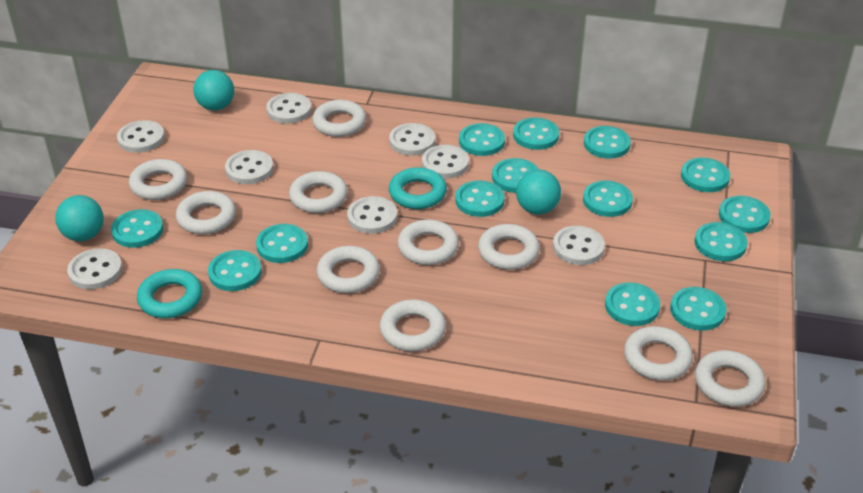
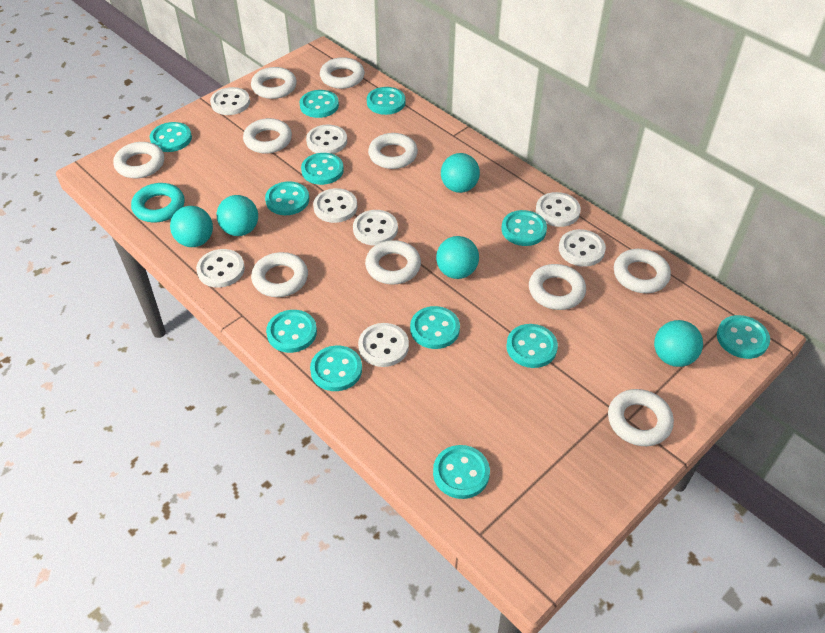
turquoise ball: [55,195,104,241] [193,70,234,110] [516,170,561,215] = 3 -> [170,206,213,247] [217,195,258,236] [436,236,479,279] [441,153,480,193] [654,320,703,367] = 5
turquoise button: [111,209,163,248] [208,250,262,291] [256,224,308,263] [455,180,505,217] [459,123,505,156] [492,158,539,193] [513,117,559,150] [583,180,633,217] [584,126,631,159] [605,282,660,326] [670,287,727,331] [681,158,730,192] [695,222,748,261] [719,196,771,233] = 14 -> [150,122,192,152] [265,181,309,215] [266,310,317,353] [300,90,339,118] [301,153,344,185] [310,345,362,391] [367,87,406,115] [410,306,460,349] [433,445,490,499] [502,210,547,246] [506,324,558,368] [717,315,770,359] = 12
turquoise ring: [137,269,202,318] [389,167,447,209] = 2 -> [131,183,185,222] = 1

